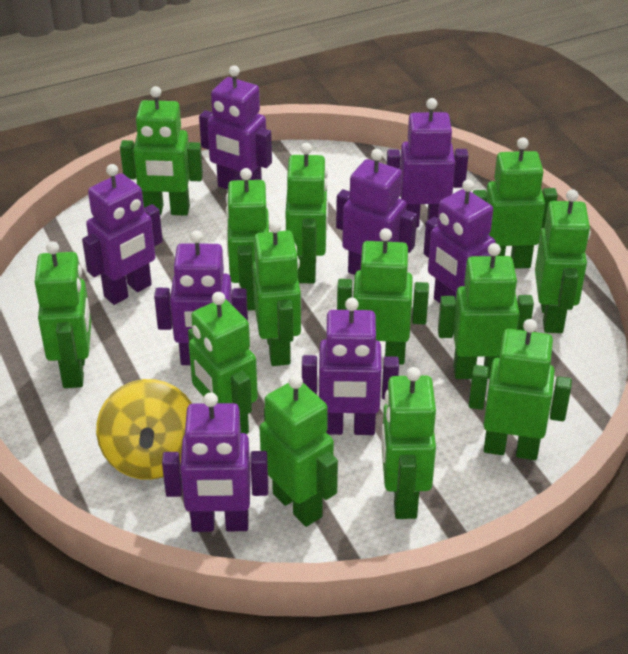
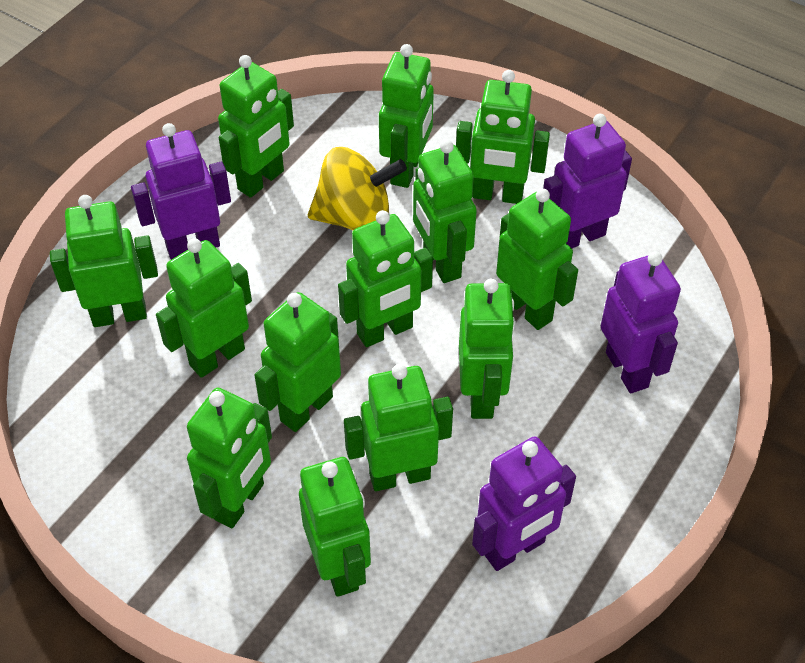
purple robot: [82,164,163,305] [154,230,248,365] [162,392,268,532] [199,65,272,190] [302,298,399,435] [336,149,417,275] [387,98,468,227] [424,180,496,303] = 8 -> [131,123,231,260] [472,436,576,571] [543,114,632,248] [601,252,681,393] = 4

